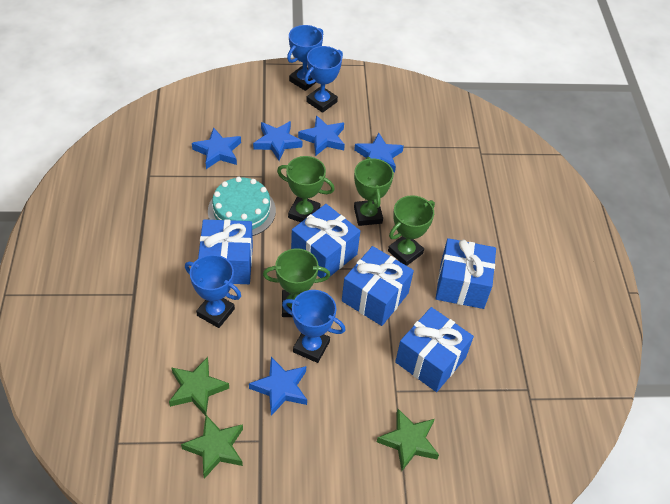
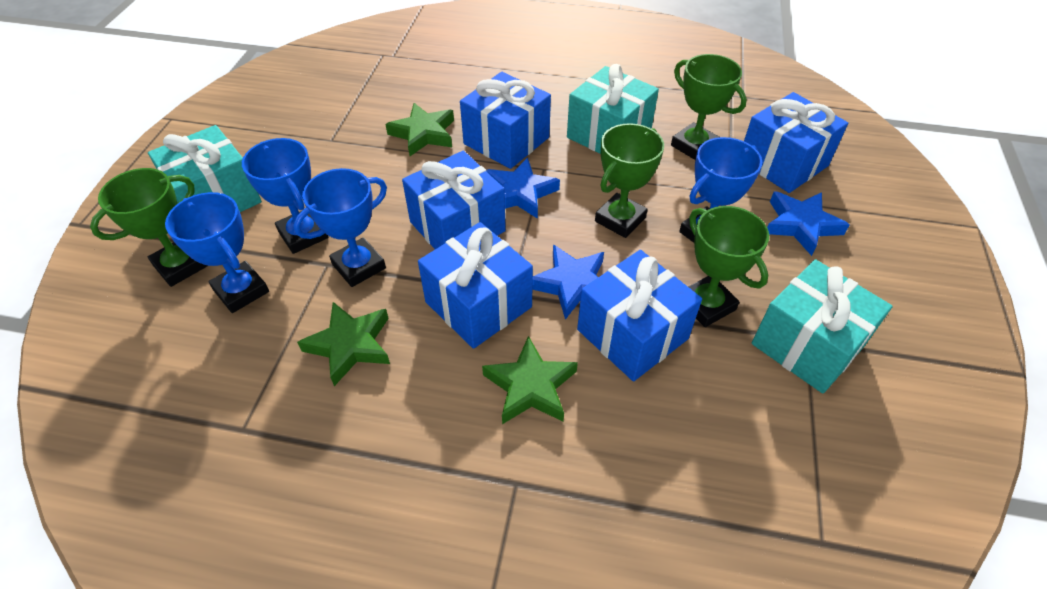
blue star: [192,127,241,169] [249,357,307,416] [253,121,303,161] [298,115,345,156] [354,132,404,173] = 5 -> [486,157,560,219] [532,245,604,320] [767,191,850,256] = 3
turquoise cake: [208,177,276,236] = 1 -> none = 0
turquoise gift: none = 0 -> [148,125,262,212] [567,64,659,154] [752,259,893,394] = 3

